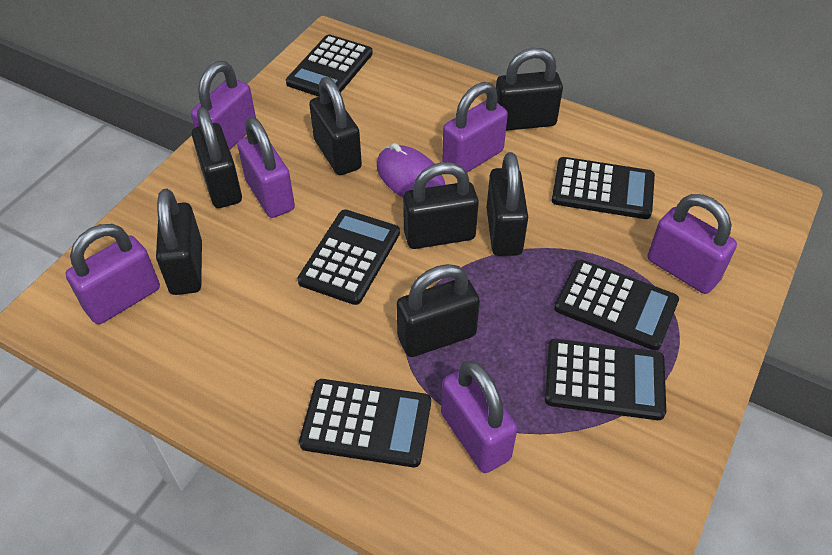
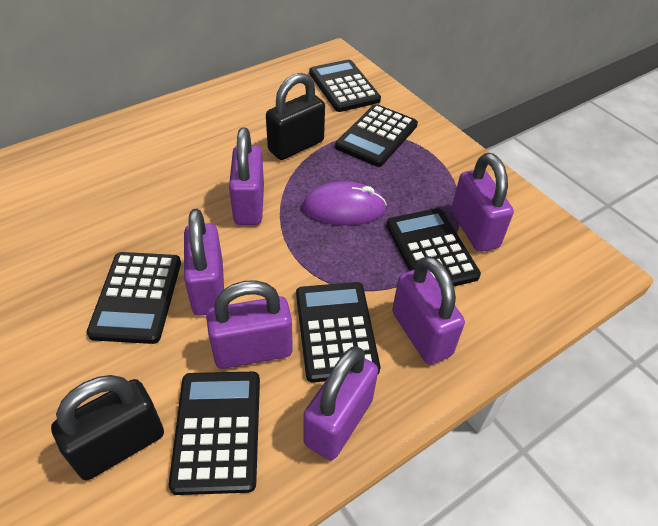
black padlock: [156,189,202,295] [192,107,242,208] [309,77,362,175] [396,264,480,357] [403,162,479,249] [487,152,528,256] [496,48,563,131] = 7 -> [51,375,164,480] [266,73,325,160] = 2

